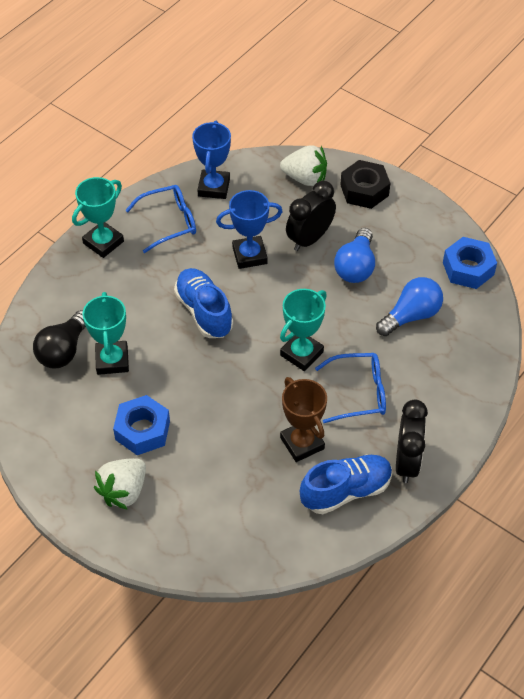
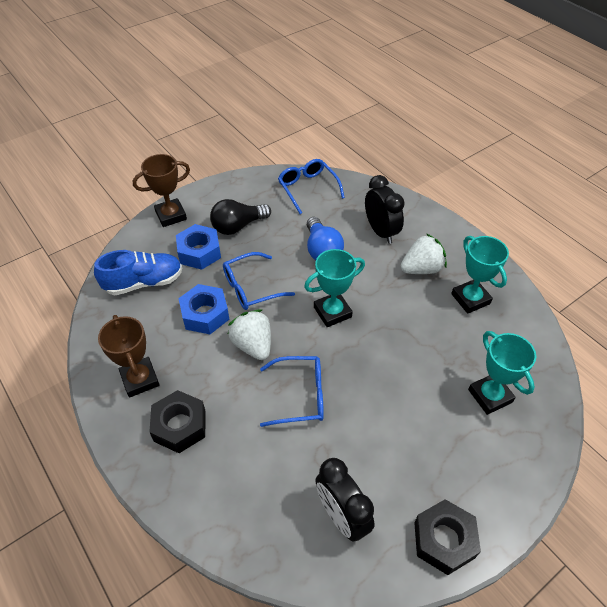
black nut: [340,160,391,209] = 1 -> [149,390,206,453] [414,499,481,575] = 2
blue glasses: [125,185,196,253] [315,353,386,423] = 2 -> [223,252,295,310] [260,356,324,427] [278,159,345,214] = 3
blue light bulb: [334,228,375,283] [376,277,443,336] = 2 -> [307,217,344,260] = 1
blue shoe: [174,268,233,338] [300,455,393,514] = 2 -> [94,250,182,296] = 1
blue trophy: [192,121,231,199] [216,190,283,269] = 2 -> none = 0
brown trophy: [280,377,327,462] = 1 -> [98,315,160,398] [133,154,190,227] = 2

